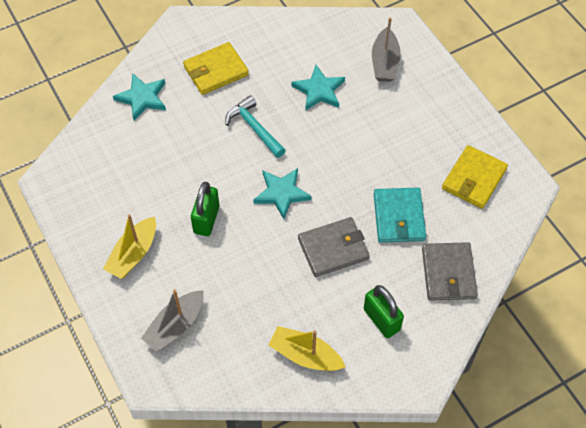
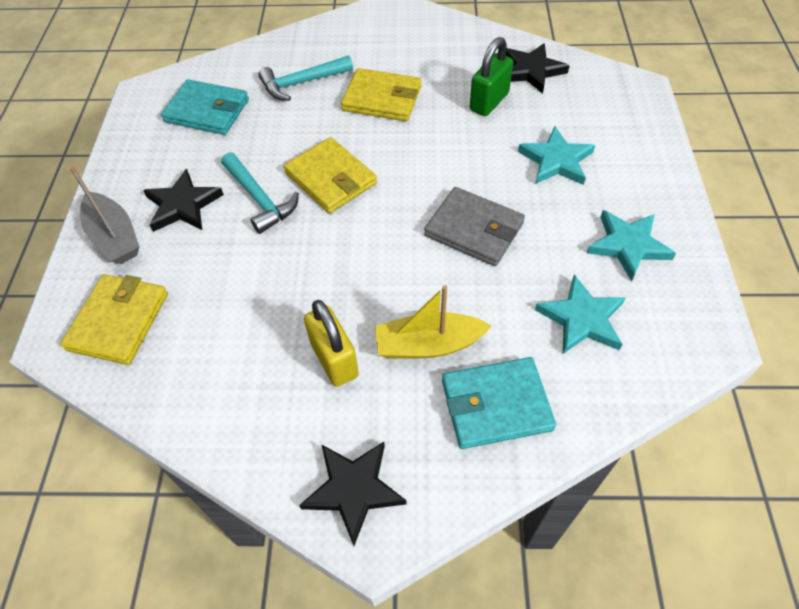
black star: none = 0 -> [143,169,224,232] [299,442,407,546] [506,43,569,94] = 3
green padlock: [191,182,219,236] [364,285,404,338] = 2 -> [470,37,513,116] = 1
grey boat: [141,289,204,352] [372,17,401,82] = 2 -> [70,166,139,264] = 1
grey wallet: [298,217,370,277] [422,242,478,301] = 2 -> [424,187,525,266] = 1
turquoise hammer: [225,95,286,158] = 1 -> [221,152,299,234] [258,56,353,101] = 2
turquoise wallet: [374,188,426,243] = 1 -> [161,79,249,135] [442,357,556,449] = 2
yellow boat: [103,214,156,279] [268,326,345,371] = 2 -> [375,285,491,359] = 1
yellow padlock: none = 0 -> [304,300,359,387] = 1
yellow wallet: [183,42,249,95] [442,145,508,209] = 2 -> [60,274,168,365] [284,137,377,213] [341,68,421,121] = 3

